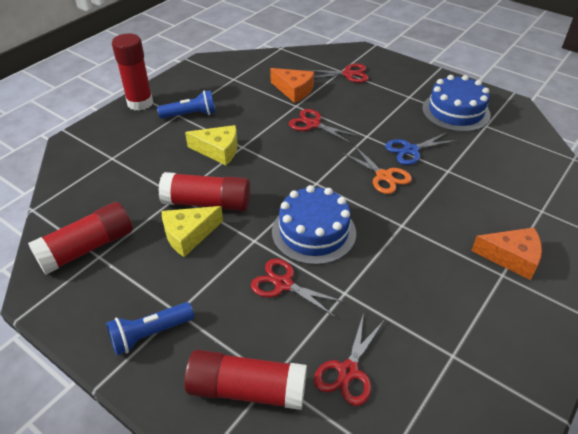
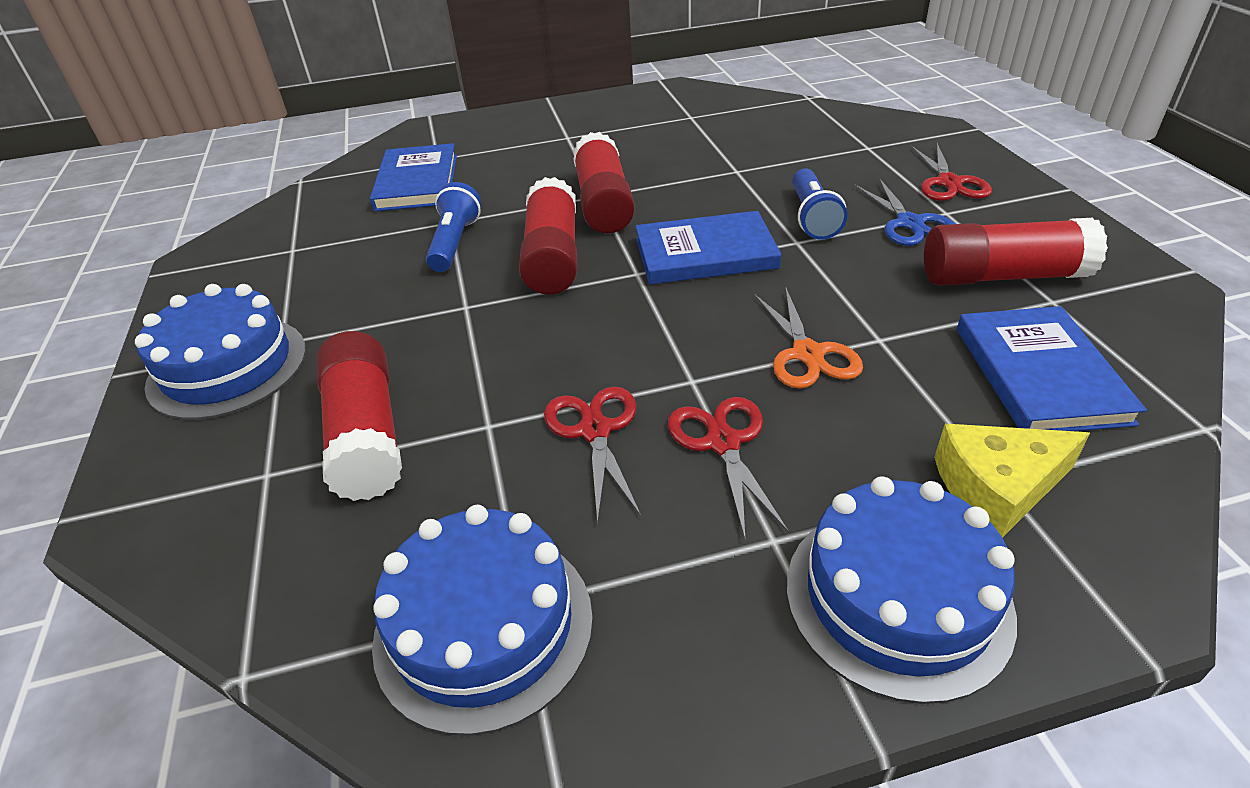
blue book: none = 0 -> [370,143,457,211] [635,211,781,284] [957,306,1147,431] = 3
blue cake: [272,185,356,265] [422,75,491,132] = 2 -> [135,284,306,420] [372,505,593,736] [787,476,1017,704] = 3
orange cheese: [270,68,314,103] [471,227,542,280] = 2 -> none = 0
red scissors: [251,258,345,317] [289,109,359,143] [307,64,369,83] [314,313,384,406] = 4 -> [544,387,641,524] [668,397,789,538] [911,143,992,201] = 3
yellow cheese: [162,206,223,257] [185,125,238,165] = 2 -> [934,424,1090,538] = 1

